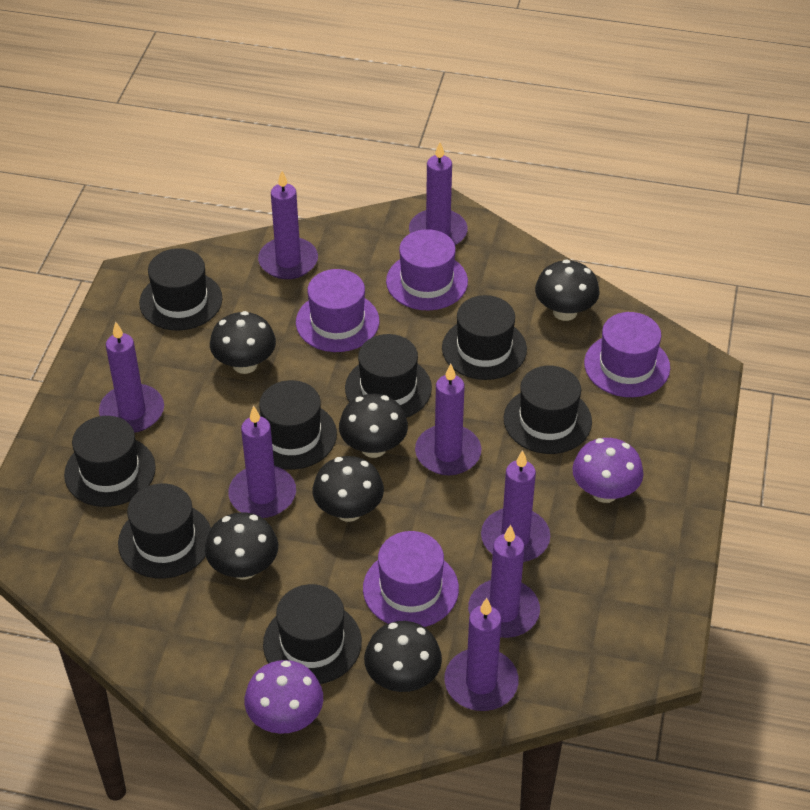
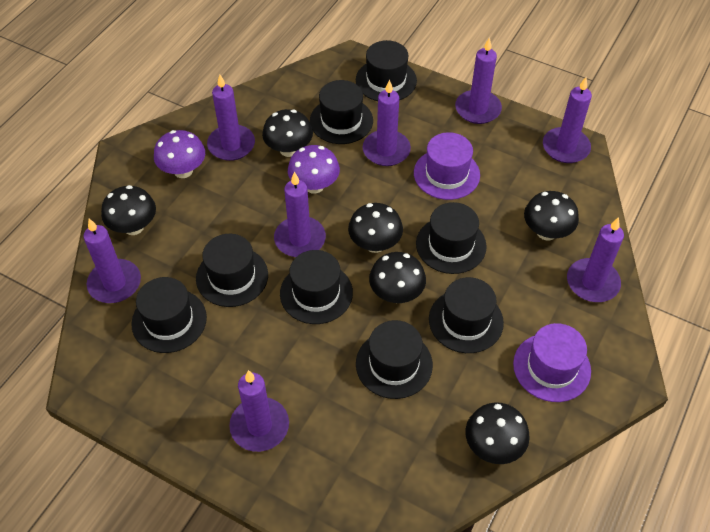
purple hat: [296,269,379,352] [363,531,459,627] [386,229,468,310] [584,312,670,397] = 4 -> [414,132,480,200] [513,323,591,402] = 2

